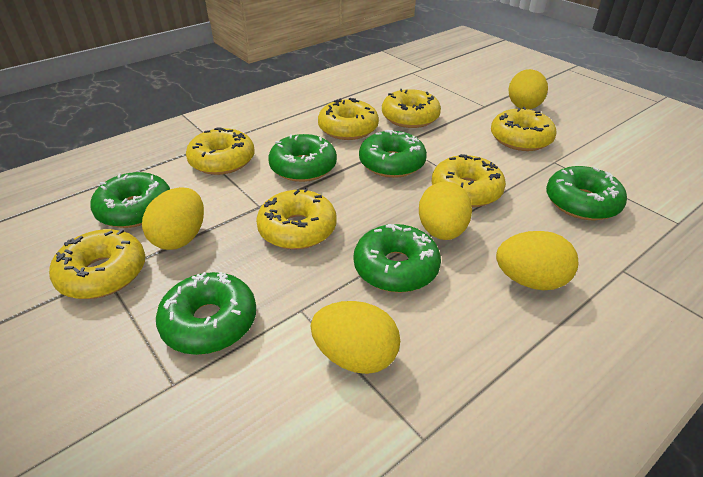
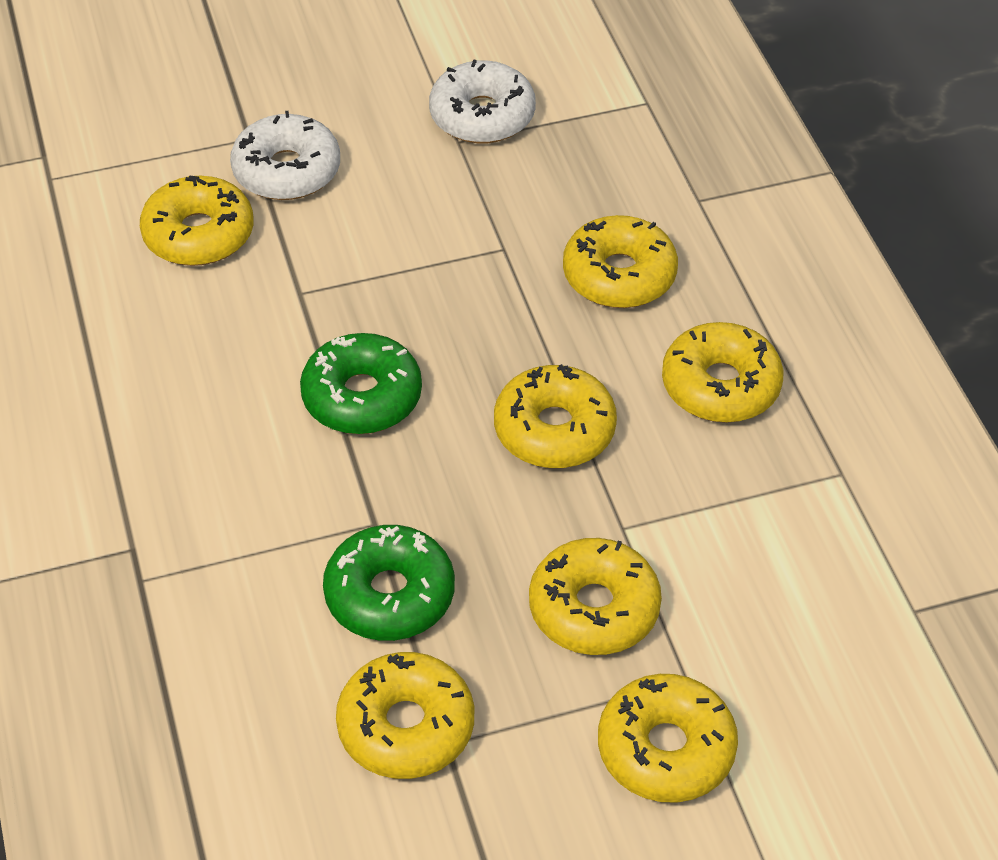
green donut: [90,172,170,228] [156,272,256,355] [268,134,337,182] [354,224,441,293] [359,130,427,178] [546,166,627,220] = 6 -> [300,333,422,434] [323,525,455,641] = 2
white donut: none = 0 -> [230,111,340,200] [429,60,536,144] = 2
yellow egg: [142,187,204,250] [311,301,400,374] [419,182,472,240] [496,231,578,290] [508,69,548,109] = 5 -> none = 0

